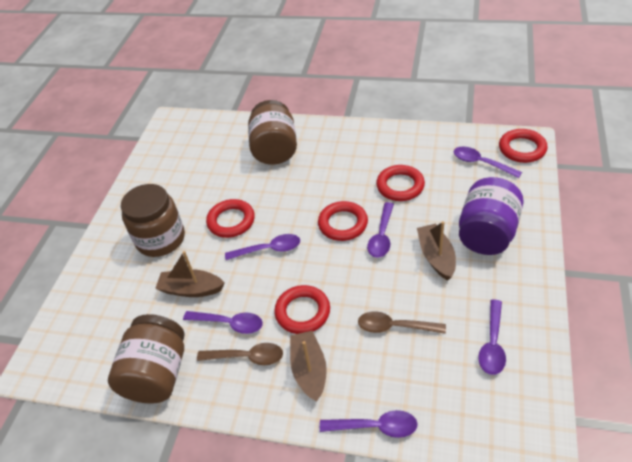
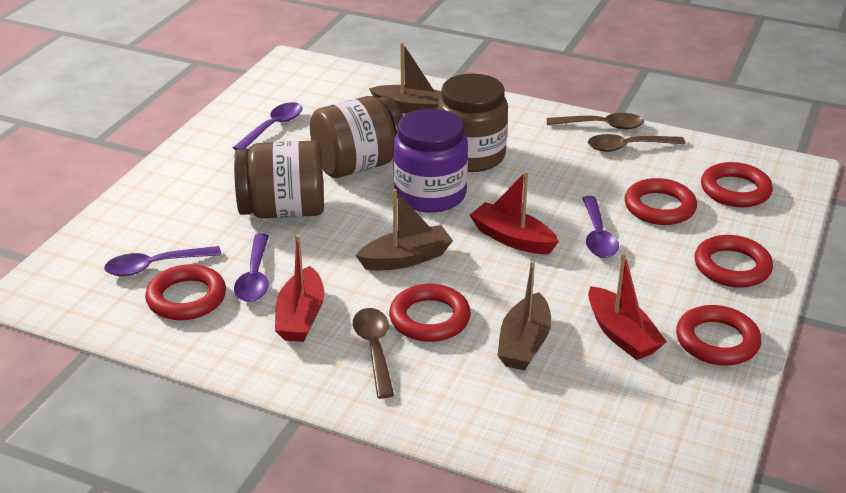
brown spoon: [197,343,283,365] [358,311,446,334] = 2 -> [353,308,394,398] [547,113,644,130] [588,134,685,152] = 3
purple spoon: [183,311,263,334] [225,234,300,260] [320,410,418,438] [367,202,394,258] [454,147,522,178] [478,300,506,375] = 6 -> [104,246,221,276] [233,102,302,150] [234,234,269,302] [582,196,619,258] = 4
red boat: none = 0 -> [275,235,324,342] [470,171,559,254] [588,253,667,360] = 3
red ring: [206,199,255,238] [274,285,330,334] [318,201,368,241] [376,165,425,201] [499,129,548,163] = 5 -> [145,264,226,320] [389,284,471,342] [625,178,697,225] [676,305,761,365] [694,235,773,288] [701,162,773,207] = 6

